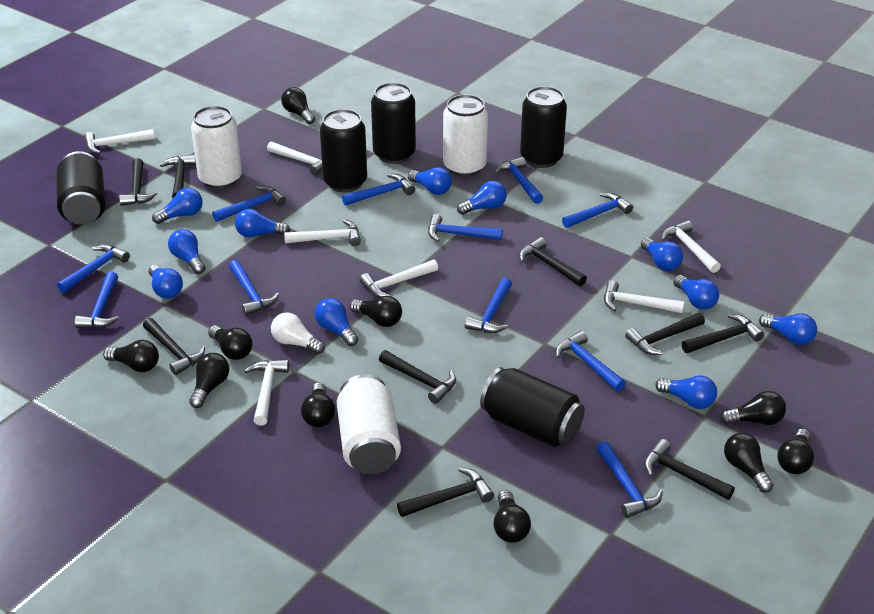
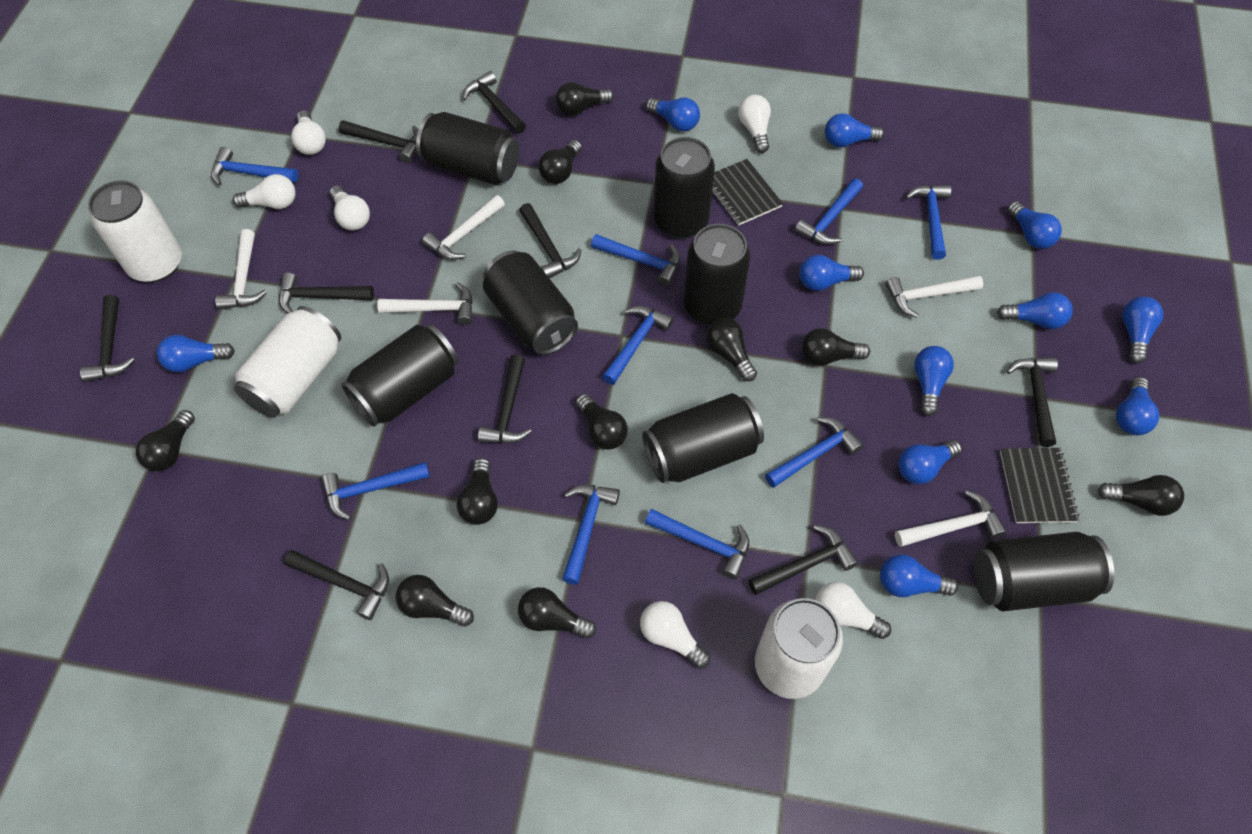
black can: [56,151,105,225] [320,109,367,193] [371,82,416,164] [480,367,585,447] [520,86,567,168] = 5 -> [341,324,458,427] [416,112,520,185] [483,250,578,355] [642,393,764,483] [654,137,715,239] [684,224,750,325] [974,532,1114,611] = 7
black notebook: none = 0 -> [712,159,783,225] [1000,448,1079,523] = 2
blue hammer: [57,244,130,293] [74,271,119,328] [212,186,286,222] [229,260,279,316] [342,174,415,206] [428,214,503,242] [465,278,512,333] [494,157,543,204] [556,331,626,391] [562,193,633,228] [596,441,663,518] = 11 -> [211,147,298,186] [321,462,430,520] [562,485,620,584] [591,234,680,286] [602,306,674,385] [645,509,749,579] [765,417,863,488] [795,178,863,245] [906,185,951,260] = 9
white hammer: [84,129,155,154] [245,359,289,425] [267,141,322,176] [284,220,361,246] [360,260,438,298] [604,280,684,313] [662,220,721,273] = 7 -> [215,229,267,310] [377,282,473,325] [422,195,505,260] [885,275,983,318] [895,490,1006,547] = 5
white light bulb: [271,312,325,354] = 1 -> [233,174,296,209] [291,111,326,155] [330,185,370,230] [640,601,710,669] [738,95,771,153] [815,582,891,639] = 6

